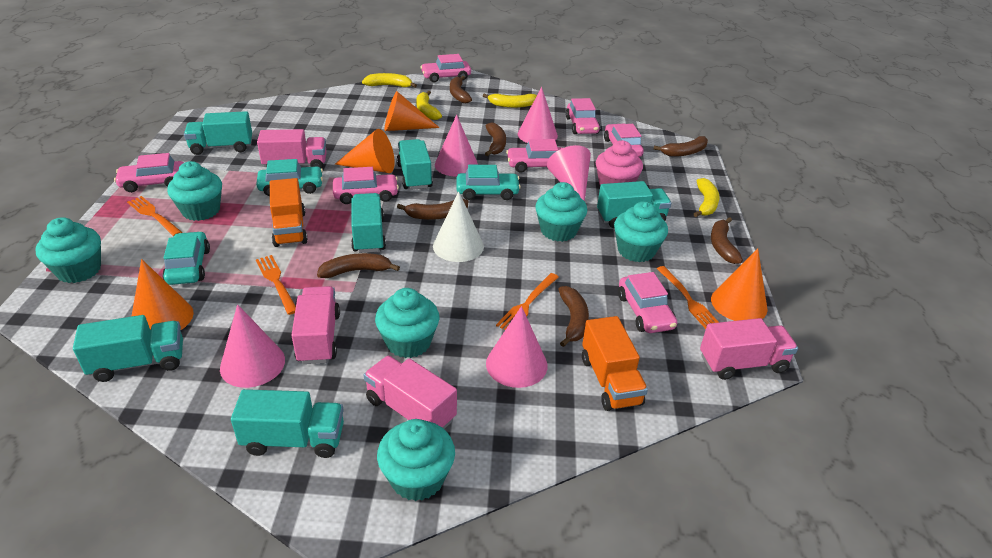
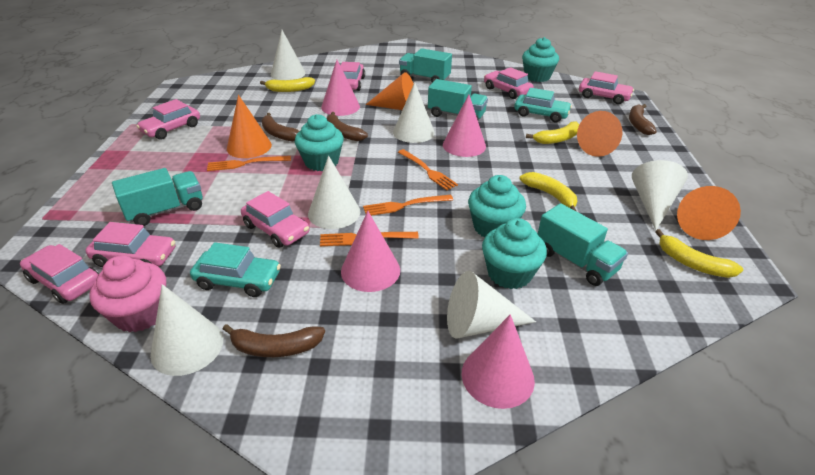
brown banana: [317,253,400,278] [397,199,468,220] [450,76,472,103] [485,122,506,156] [558,286,589,347] [653,136,708,157] [711,217,743,264] = 7 -> [223,324,325,357] [261,113,299,142] [327,112,368,141] [629,104,657,135] = 4
orange truck: [270,178,308,247] [582,316,648,411] = 2 -> none = 0
pink cone: [220,304,285,388] [435,115,478,177] [486,306,547,388] [517,87,558,143] [547,145,591,201] = 5 -> [321,60,360,116] [341,211,400,292] [443,95,486,157] [462,314,535,409] = 4
pink truck: [257,129,327,168] [291,286,340,364] [364,356,457,429] [700,318,798,380] = 4 -> none = 0
turquoise car: [162,231,210,285] [256,159,323,196] [456,165,521,200] = 3 -> [190,242,281,297] [514,88,572,122] = 2
turquoise cupcake: [35,217,101,283] [167,161,222,221] [375,288,439,358] [377,419,455,501] [535,182,587,242] [614,201,668,262] = 6 -> [295,114,344,171] [468,175,526,237] [482,218,547,289] [522,37,559,82] = 4
turquoise truck: [73,315,183,382] [184,111,252,155] [231,389,344,458] [351,193,386,253] [397,139,433,190] [597,181,671,229] = 6 -> [112,168,203,226] [399,48,452,83] [428,79,488,120] [538,203,628,286] = 4
white cone: [433,192,484,262] = 1 -> [150,284,223,376] [271,30,305,80] [308,156,360,229] [393,82,435,143] [447,271,536,338] [632,160,688,230] = 6

